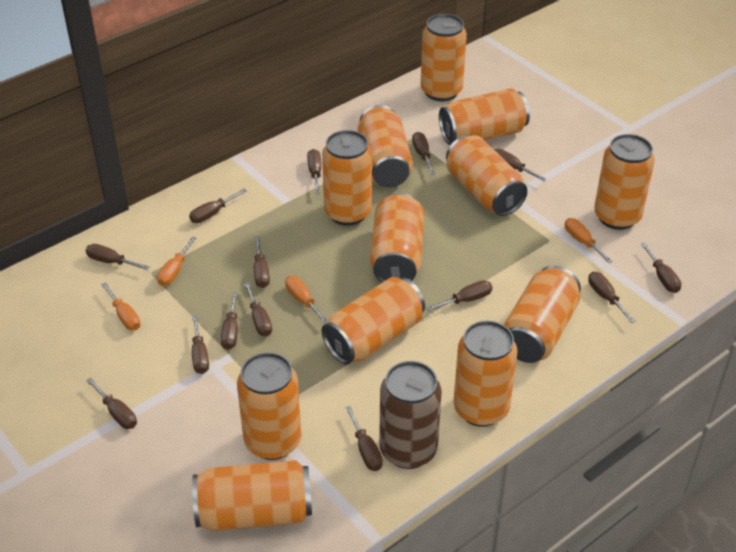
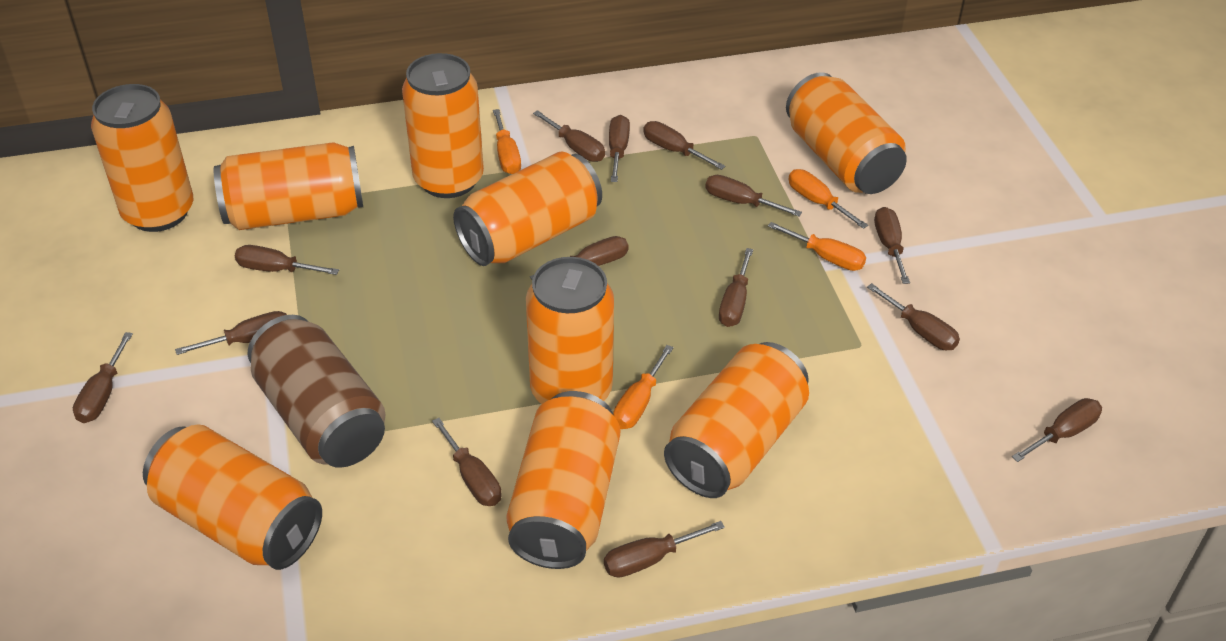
orange can: [192,460,312,531] [237,352,302,460] [322,130,372,226] [322,277,425,365] [358,105,413,188] [370,193,424,282] [421,14,467,101] [439,88,530,145] [446,135,528,216] [453,321,517,427] [504,265,581,363] [594,134,655,230] = 12 -> [91,84,193,232] [143,424,322,570] [214,142,363,230] [402,53,484,198] [453,151,602,266] [506,391,620,569] [526,257,614,404] [664,342,809,498] [786,72,907,194] = 9

